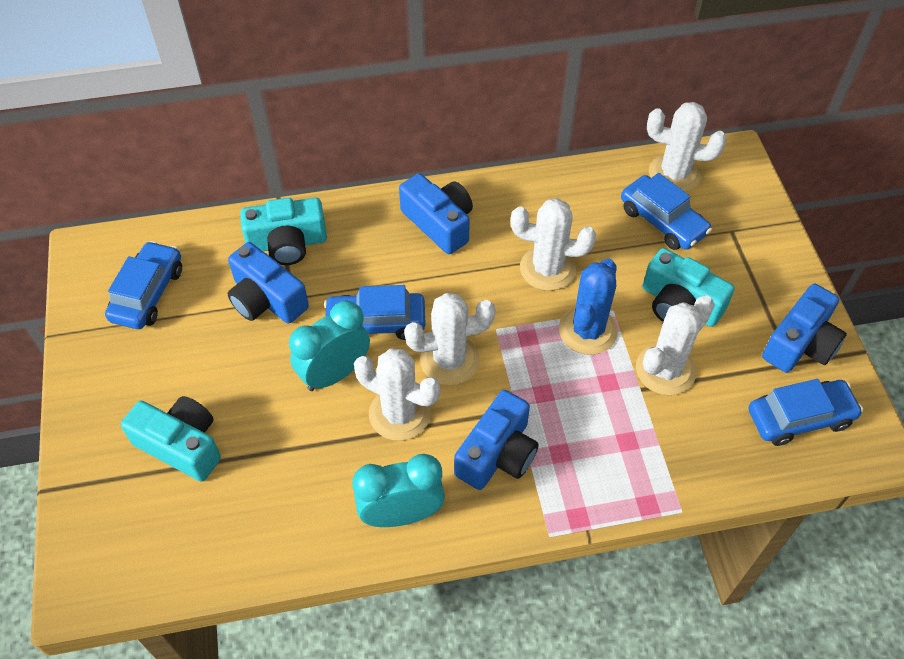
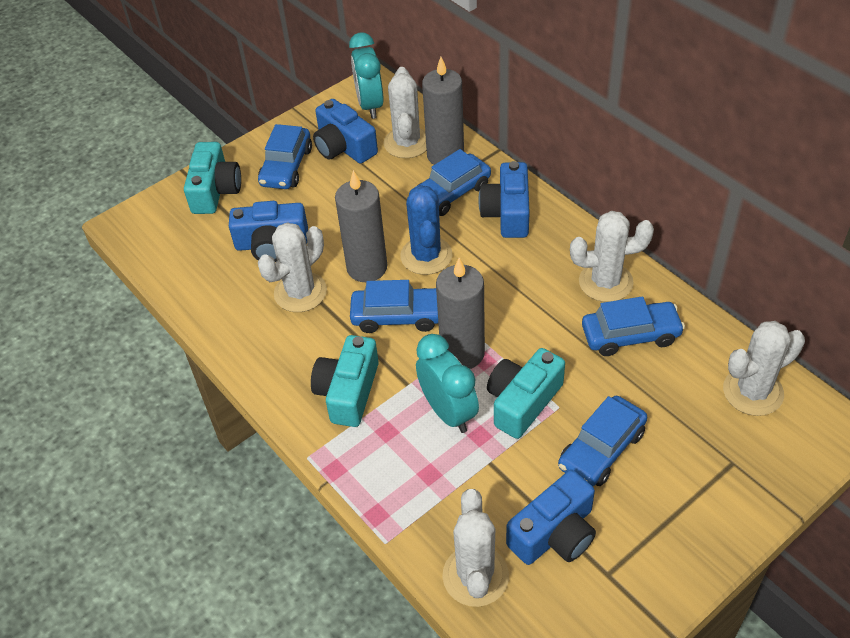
blue car: [105,241,182,329] [324,285,426,340] [621,173,712,250] [749,379,863,446] = 4 -> [258,124,312,189] [350,280,438,333] [417,149,491,216] [558,396,647,486] [582,296,685,356] = 5
grey candle: none = 0 -> [335,170,387,282] [422,57,464,165] [436,258,485,369] = 3

